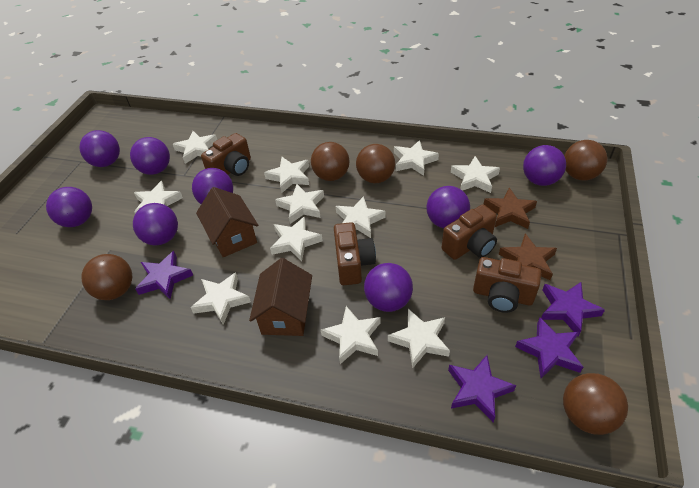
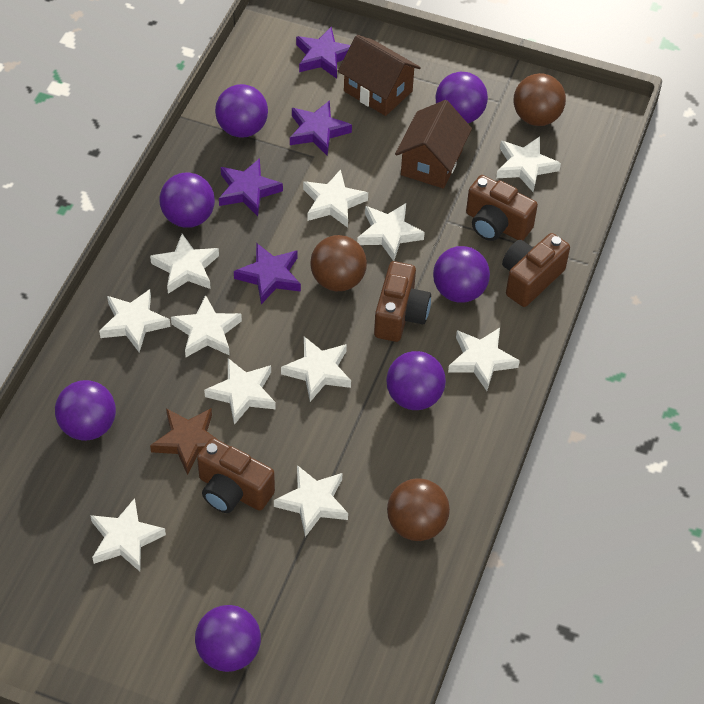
brown ball: [81,254,132,300] [311,142,350,181] [356,144,395,183] [563,373,628,435] [564,140,607,180] = 5 -> [310,235,367,291] [387,478,450,541] [514,73,566,126] = 3
brown star: [483,188,537,229] [499,233,557,280] = 2 -> [150,408,218,475] = 1
purple ball: [46,187,92,227] [79,130,120,167] [130,137,170,175] [133,203,178,245] [192,168,233,204] [364,263,413,312] [426,186,470,228] [523,145,566,186] = 8 -> [55,380,116,441] [159,172,215,228] [195,605,261,672] [215,84,268,138] [386,351,446,410] [433,246,490,303] [436,72,488,123] = 7

